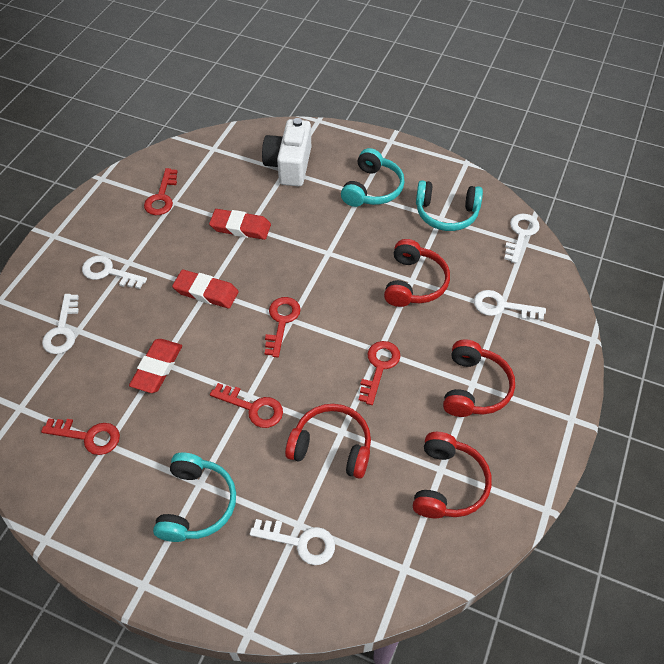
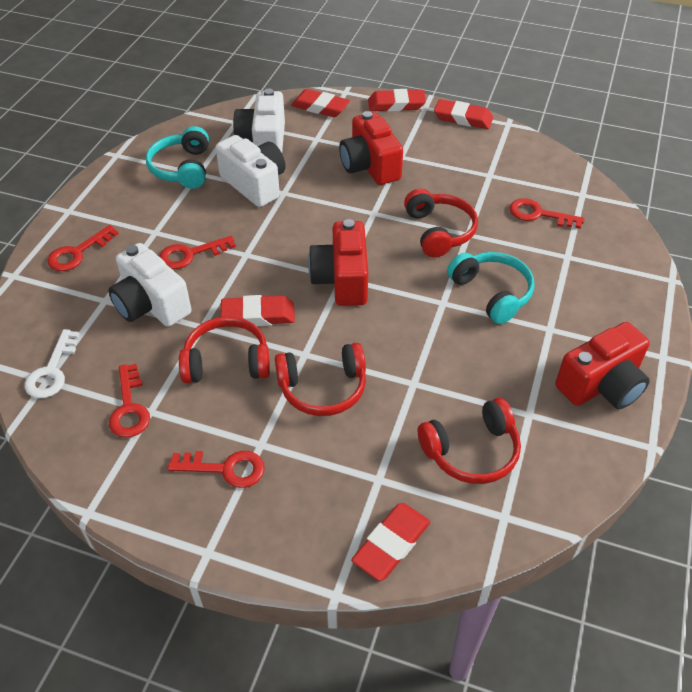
red camera: none = 0 -> [308,219,368,306] [339,111,403,185] [555,322,650,409] = 3
red eraser: [129,339,182,393] [172,270,239,308] [209,209,271,240] = 3 -> [221,295,295,326] [291,89,350,117] [351,503,431,581] [368,89,426,112] [434,99,493,129] = 5
turquoise headphones: [153,452,236,542] [341,148,405,207] [416,180,483,231] = 3 -> [146,126,209,189] [447,252,535,324] = 2
white camera: [262,118,311,186] = 1 -> [108,243,191,327] [216,135,286,207] [233,88,285,153] = 3
white key: [42,294,79,354] [82,255,147,289] [250,519,335,565] [474,290,546,320] [504,214,540,263] = 5 -> [25,329,79,398] = 1

